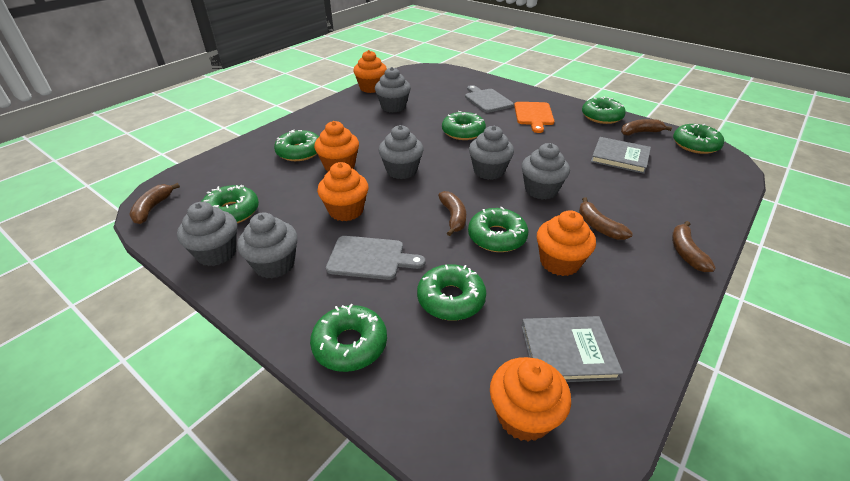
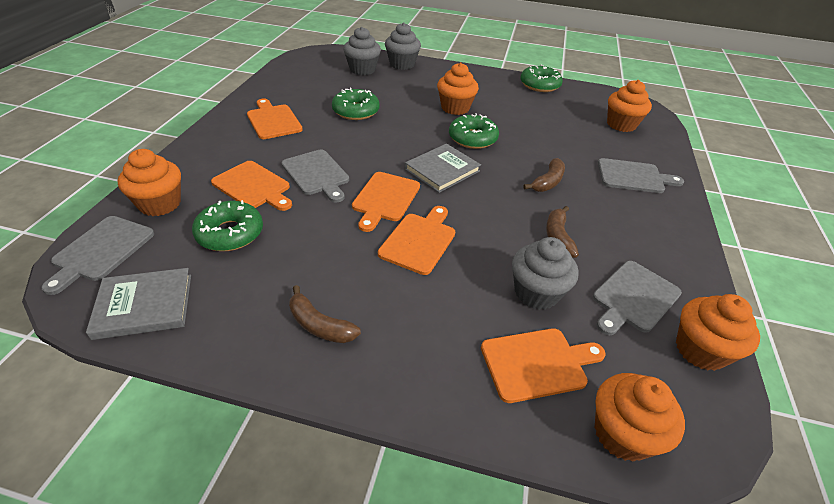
brown banana: [129,183,180,224] [438,191,466,236] [579,197,633,240] [621,119,672,135] [672,221,716,272] = 5 -> [289,285,361,343] [523,158,565,192] [546,206,579,258] = 3
green donut: [201,185,259,223] [274,130,319,161] [310,304,387,372] [417,264,486,321] [442,111,486,140] [468,207,529,252] [582,96,626,124] [673,124,724,154] = 8 -> [192,200,263,251] [332,88,380,120] [449,113,499,149] [520,65,563,92] = 4
grey cupcake: [177,202,237,266] [237,213,298,279] [375,67,411,112] [379,125,424,179] [469,126,514,180] [521,143,570,200] = 6 -> [343,27,381,75] [385,22,421,70] [512,237,579,310] = 3
grey cutting board: [326,236,425,280] [465,85,514,113] = 2 -> [41,216,154,295] [282,149,349,202] [593,261,682,335] [598,158,684,193] = 4
orange cutting board: [514,102,554,133] = 1 -> [211,161,292,211] [247,99,303,139] [352,172,420,232] [378,206,455,275] [481,329,606,403] = 5

